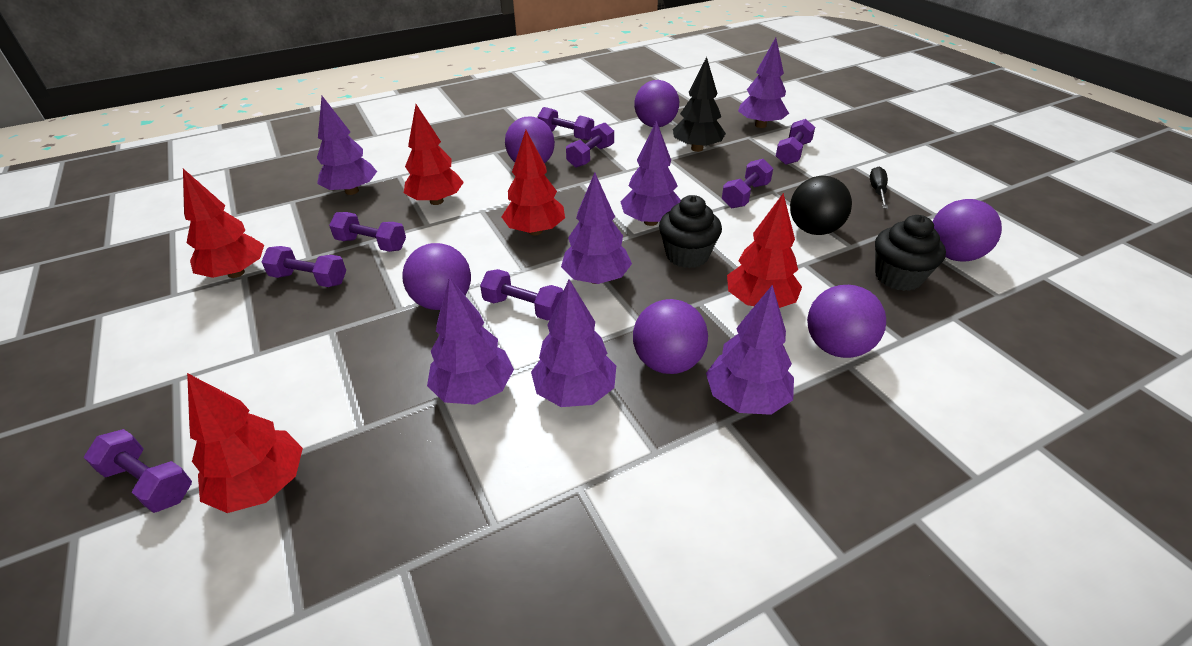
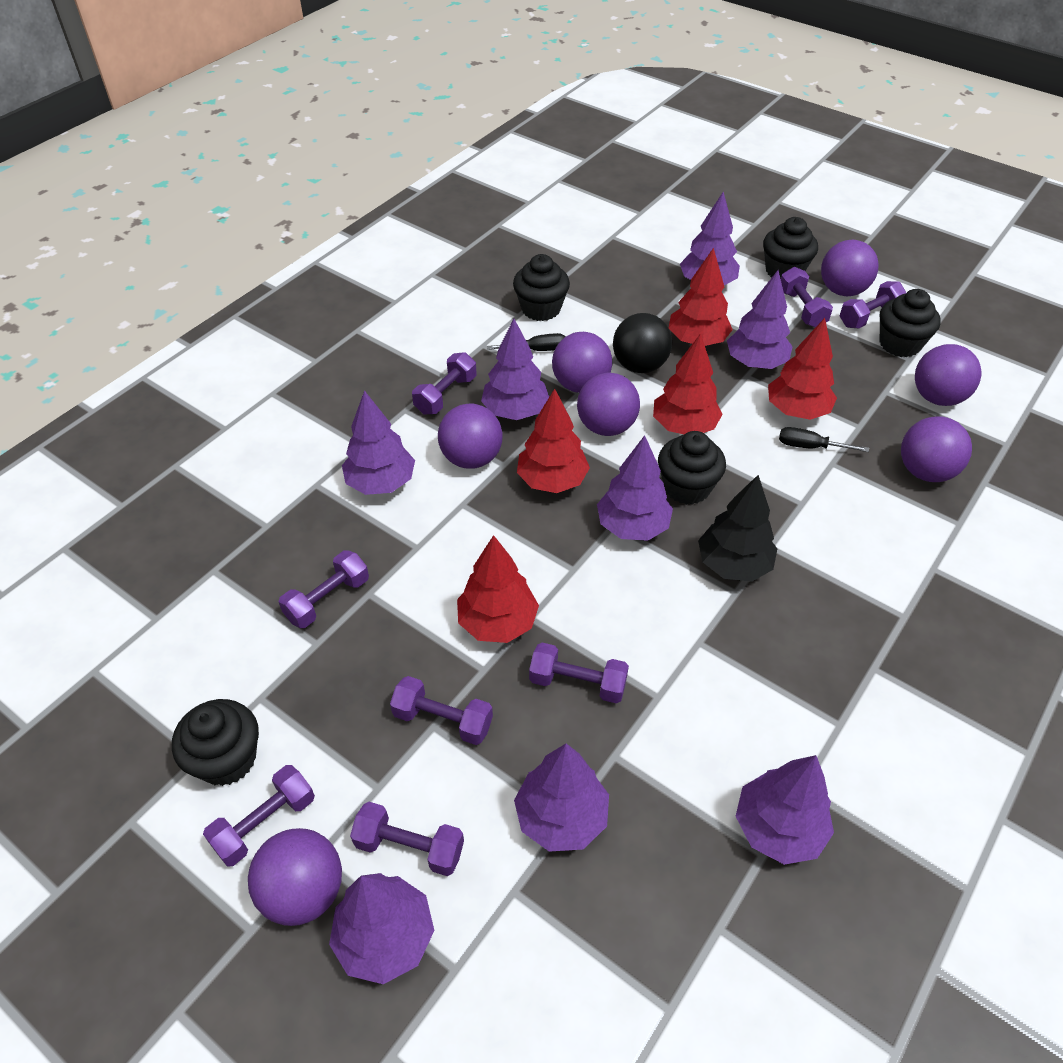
black cupcake: [659,195,722,268] [875,215,946,291] = 2 -> [172,699,259,786] [513,254,570,321] [658,431,726,505] [763,217,818,279] [880,289,941,357] = 5
black screwdriver: [870,166,888,209] = 1 -> [487,333,566,351] [779,427,869,452] = 2
purple ball: [402,243,471,310] [505,117,555,163] [633,299,708,374] [634,80,679,127] [807,285,886,358] [932,199,1002,262] = 6 -> [248,828,342,926] [438,404,503,469] [552,332,612,393] [577,373,640,436] [821,240,879,296] [901,416,972,482] [915,344,981,406] = 7
purple tree: [317,96,377,195] [427,277,514,405] [531,279,616,407] [561,172,632,284] [621,120,681,226] [706,285,794,415] [738,38,789,128] = 7 -> [329,873,434,984] [342,390,415,495] [481,319,549,420] [514,743,609,852] [597,435,673,541] [680,192,740,285] [727,270,793,369] [735,755,834,865] = 8

